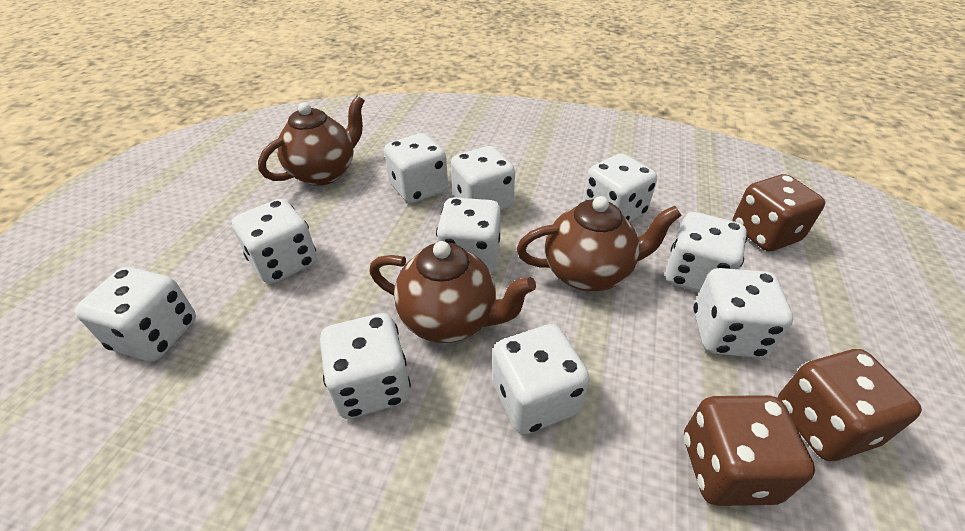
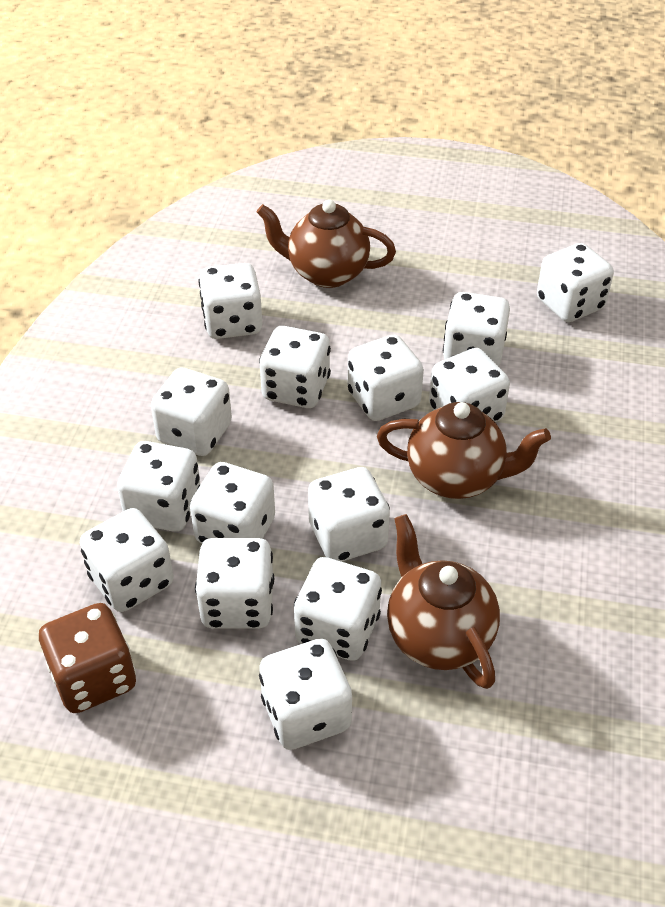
brown dice: [684,395,815,506] [732,174,825,251] [778,349,922,461] = 3 -> [39,603,136,713] = 1
white dice: [75,267,196,361] [232,199,317,284] [320,313,411,419] [384,133,448,203] [436,197,501,273] [451,146,515,210] [492,324,590,434] [582,154,657,222] [665,212,747,292] [693,268,793,358] = 10 -> [80,508,174,612] [117,441,201,532] [151,368,232,456] [190,462,275,544] [195,538,274,629] [198,263,262,339] [259,326,331,408] [259,639,352,750] [294,557,382,661] [308,467,390,562] [347,335,424,421] [429,348,510,422] [443,292,510,366] [537,243,614,322] = 14

